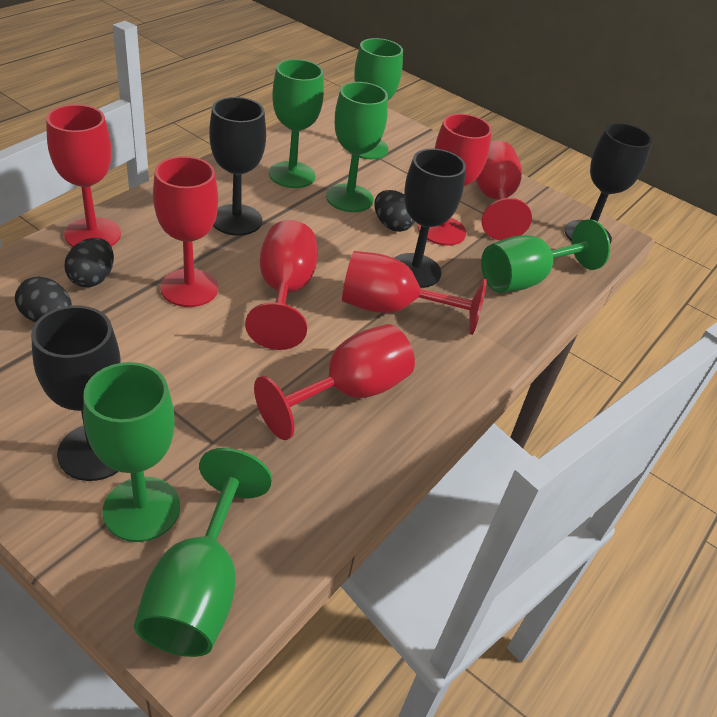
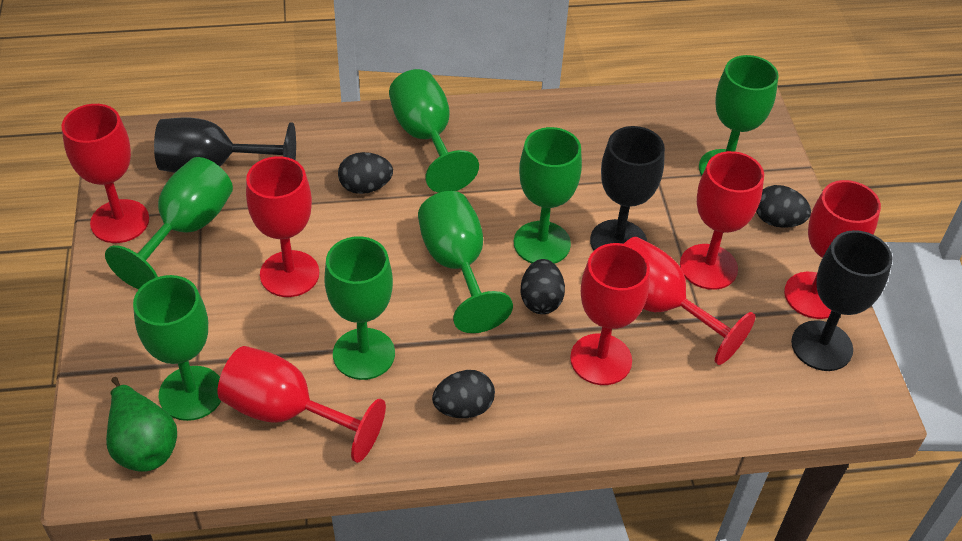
black egg: [15,277,72,323] [64,238,114,287] [374,190,415,232] = 3 -> [338,152,393,194] [432,370,495,418] [521,259,565,314] [756,185,811,228] = 4
black goblet: [31,305,121,481] [209,97,266,236] [394,149,466,288] [565,123,653,243] = 4 -> [154,117,296,173] [590,126,665,250] [791,230,893,371] = 3
green goblet: [83,362,180,542] [134,448,272,657] [269,59,324,188] [326,82,388,212] [348,38,403,159] [481,219,610,293] = 6 -> [105,157,233,289] [133,275,221,421] [324,236,395,380] [389,69,479,193] [418,191,513,333] [514,127,582,264] [699,55,779,175] = 7
green pear: none = 0 -> [106,377,177,472] = 1

